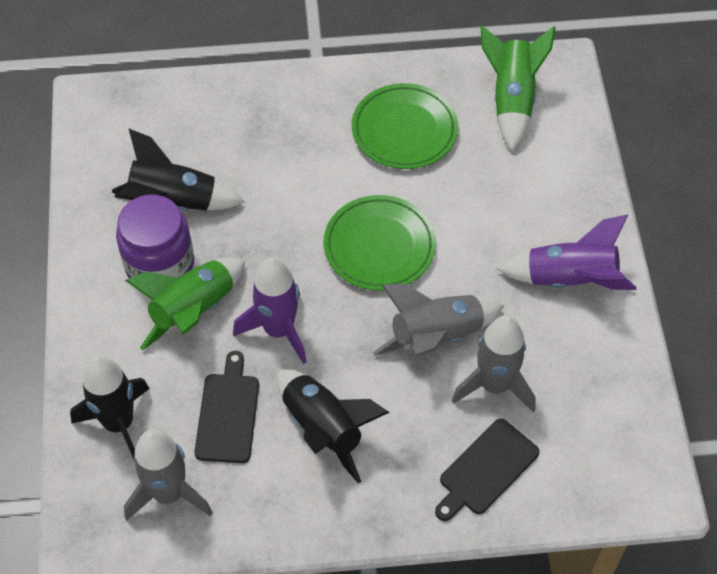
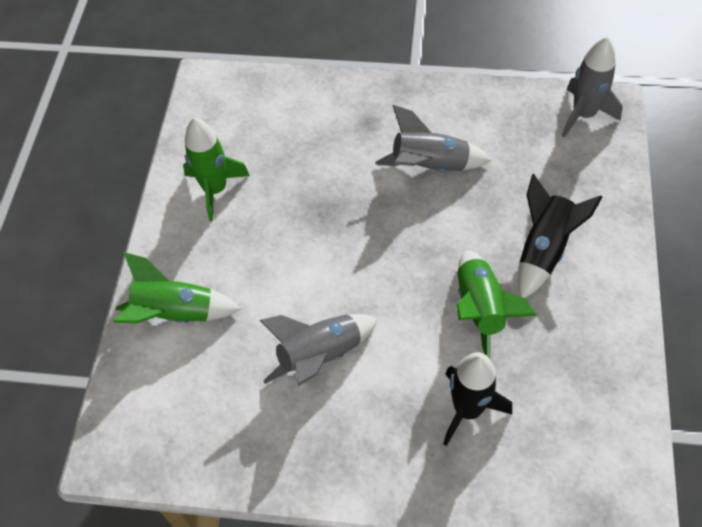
black cutting board: [194,351,259,463] [435,419,540,521] = 2 -> none = 0
black rocket: [70,355,150,459] [112,128,244,211] [277,369,390,483] = 3 -> [443,352,512,446] [518,174,602,298] = 2
green plate: [324,195,436,291] [352,83,458,169] = 2 -> none = 0
green rocket: [125,258,245,350] [480,26,556,151] = 2 -> [113,252,241,324] [183,118,250,221] [456,250,536,360] = 3
purple jar: [116,194,194,278] = 1 -> none = 0
purple rocket: [233,257,307,364] [497,214,637,290] = 2 -> none = 0

